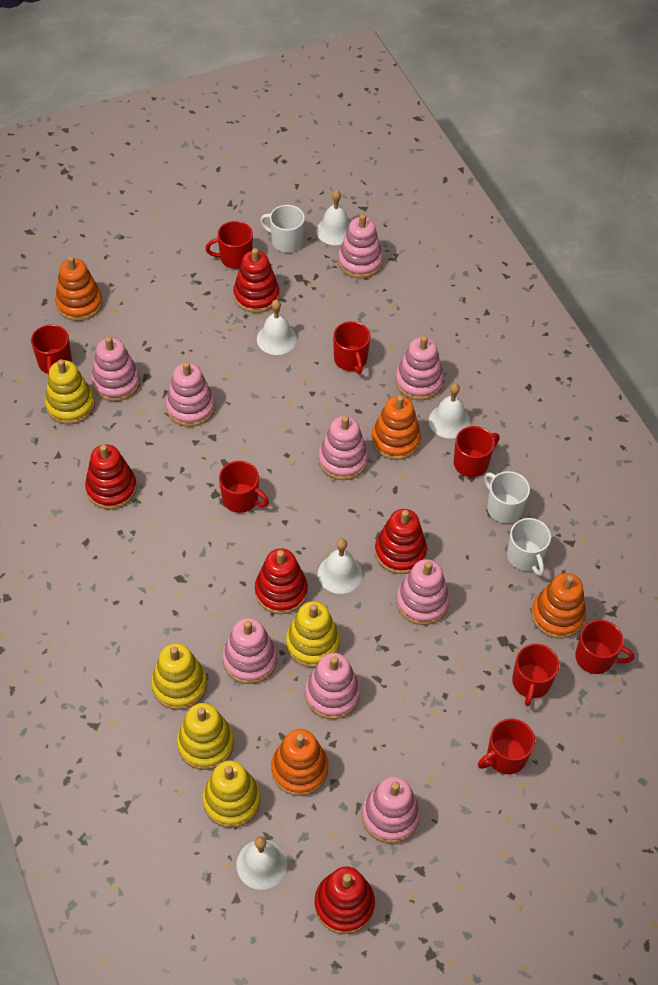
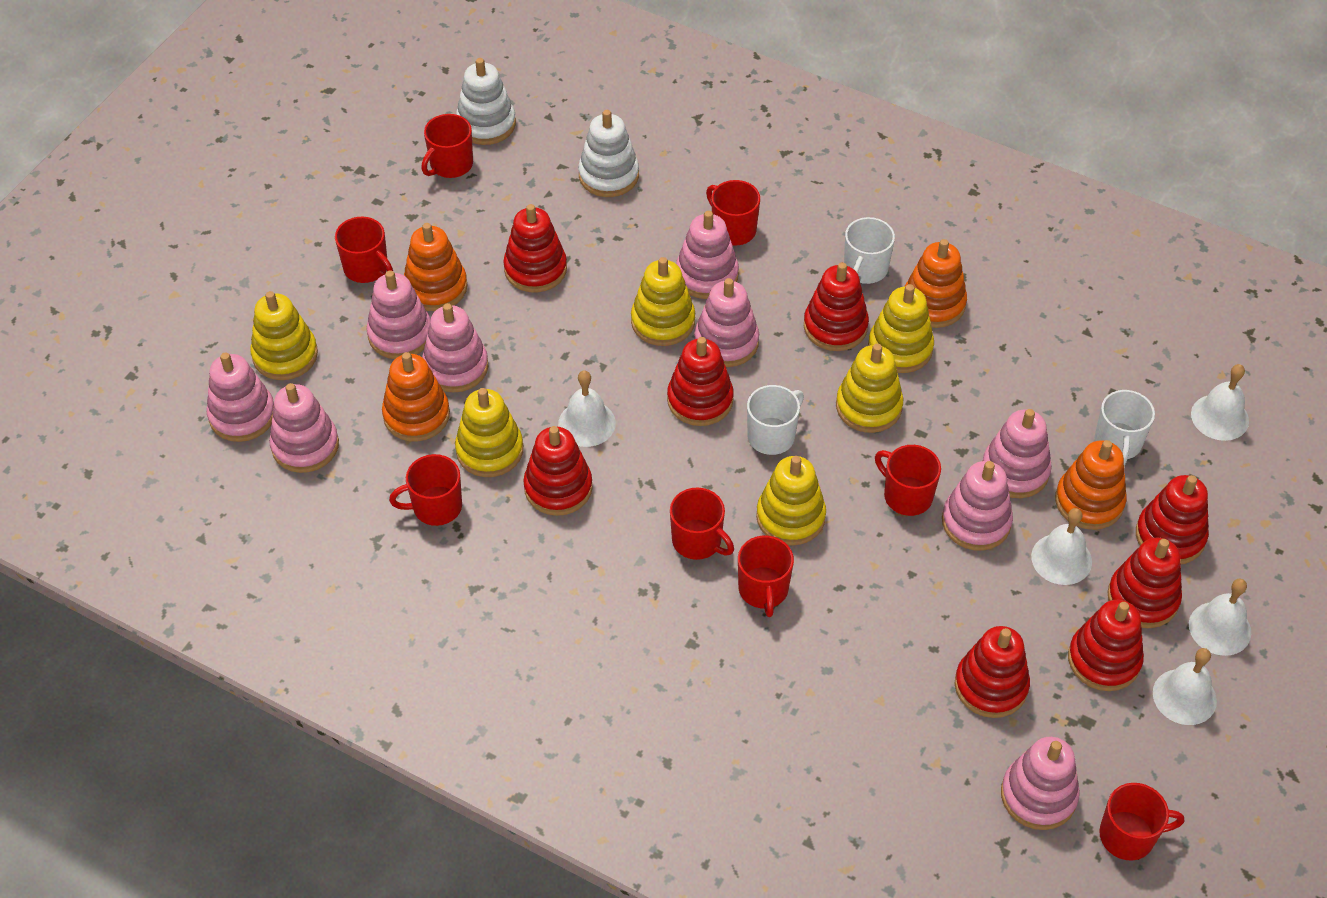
red stacking toy: [85,444,137,510] [233,248,279,313] [255,548,308,614] [314,866,375,934] [375,509,427,574] = 5 -> [503,204,567,292] [523,426,593,516] [667,337,734,426] [804,262,869,351] [955,626,1030,718] [1068,600,1144,691] [1107,537,1182,628] [1136,475,1209,564] = 8
white stacking toy: none = 0 -> [456,58,516,145] [578,110,639,197] = 2
yellow stacking toy: [45,359,95,424] [151,643,207,710] [177,703,234,770] [202,760,261,828] [286,601,340,668] = 5 -> [250,291,318,380] [455,388,523,477] [631,257,695,346] [756,456,826,546] [836,344,903,433] [868,284,934,373] = 6

